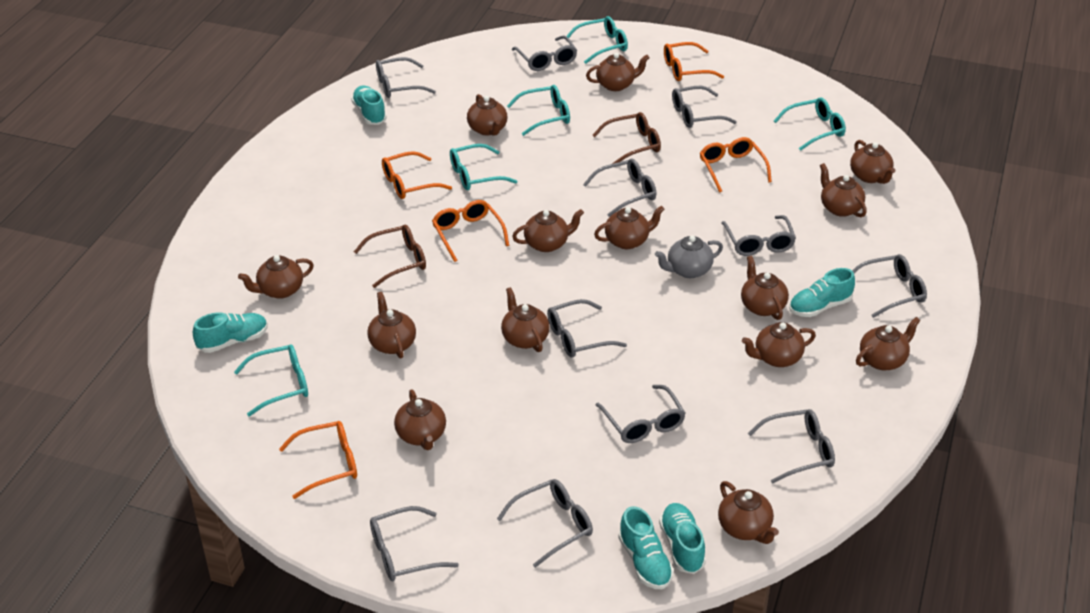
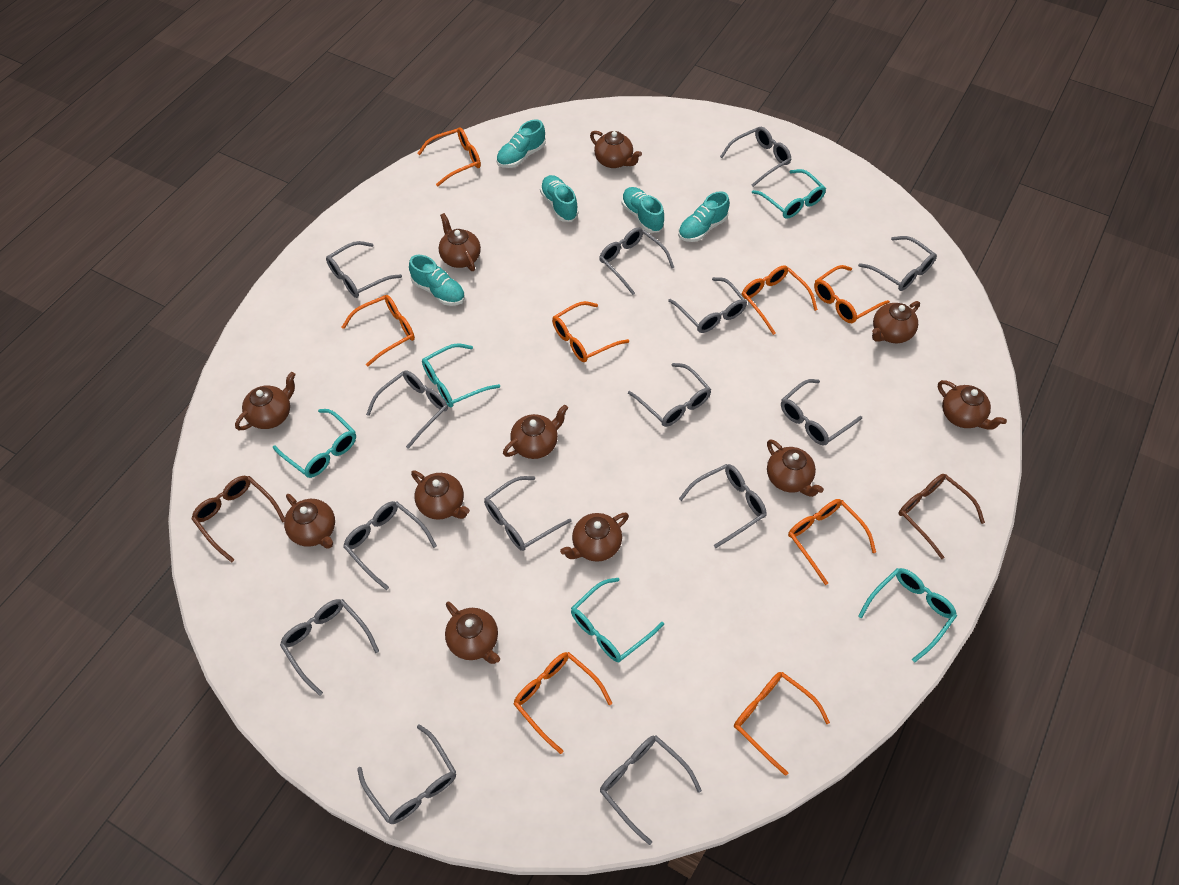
brown teapot: [238,255,314,299] [367,292,416,359] [394,389,446,450] [467,94,507,136] [501,287,550,352] [512,209,584,252] [586,53,650,91] [594,206,665,249] [718,481,779,544] [741,256,789,320] [742,322,816,367] [820,163,867,217] [850,140,895,184] [856,317,920,370] = 14 -> [235,372,296,430] [284,494,335,549] [411,470,470,520] [439,213,481,271] [445,601,500,664] [503,405,568,459] [560,513,629,562] [590,131,642,168] [767,439,824,497] [872,301,920,343] [938,380,1007,430] = 11
grey glasses: [370,506,459,581] [376,57,436,98] [497,479,593,568] [512,35,577,71] [547,299,627,357] [583,158,656,217] [596,385,686,443] [672,86,737,128] [722,215,796,256] [748,409,835,484] [852,254,927,318] = 11 -> [280,599,379,696] [326,241,402,298] [343,501,437,590] [357,725,456,824] [366,370,448,449] [484,476,572,551] [599,227,674,295] [600,735,702,845] [628,363,711,427] [668,277,747,333] [679,464,767,548] [720,127,792,187] [781,379,862,446] [858,236,937,291] = 14
grey teapot: [655,235,723,278] = 1 -> none = 0
orange glasses: [279,421,357,499] [382,151,452,199] [432,200,509,262] [664,42,724,81] [700,137,772,193] = 5 -> [342,295,415,366] [417,127,481,187] [514,652,612,754] [552,301,629,362] [734,672,830,776] [742,265,818,335] [788,499,876,585] [814,265,890,323] = 8

